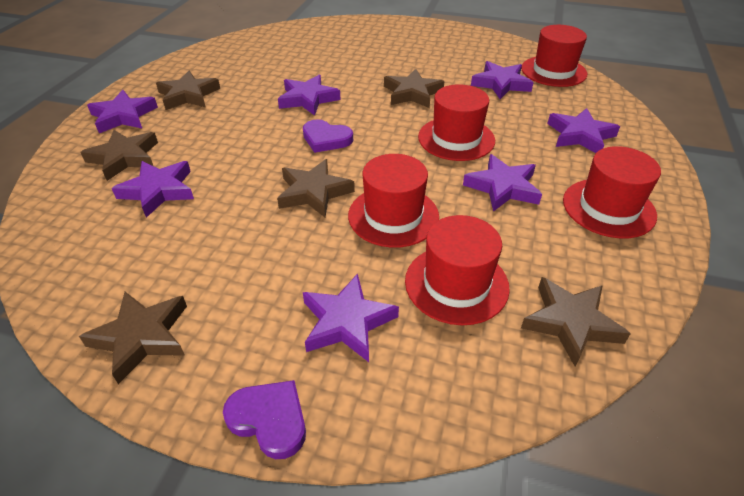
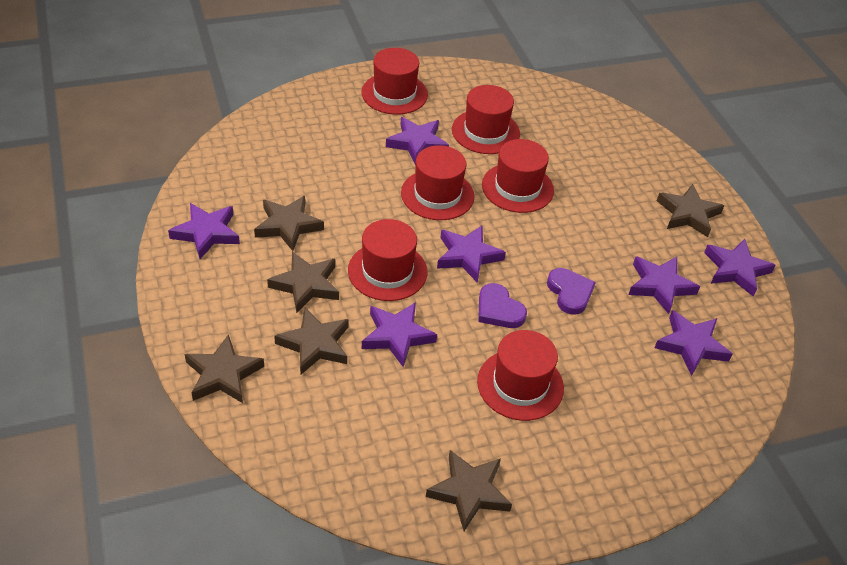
red hat: [348,154,439,248] [405,215,510,325] [418,84,495,161] [521,25,587,87] [563,146,661,238] = 5 -> [348,219,427,301] [361,48,428,115] [401,145,474,220] [452,85,520,154] [477,330,564,421] [482,139,554,213] = 6

